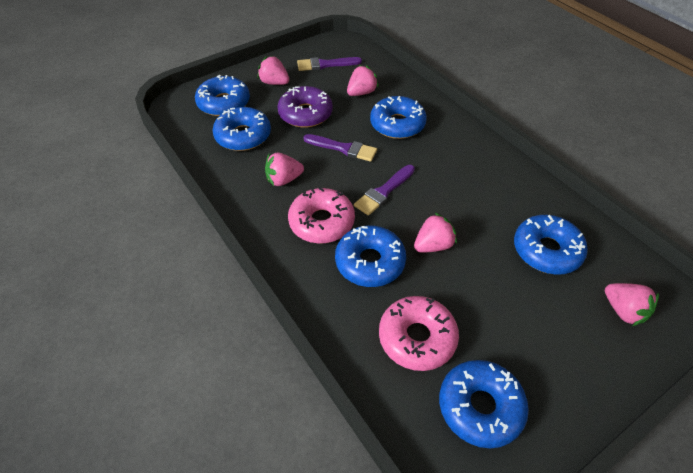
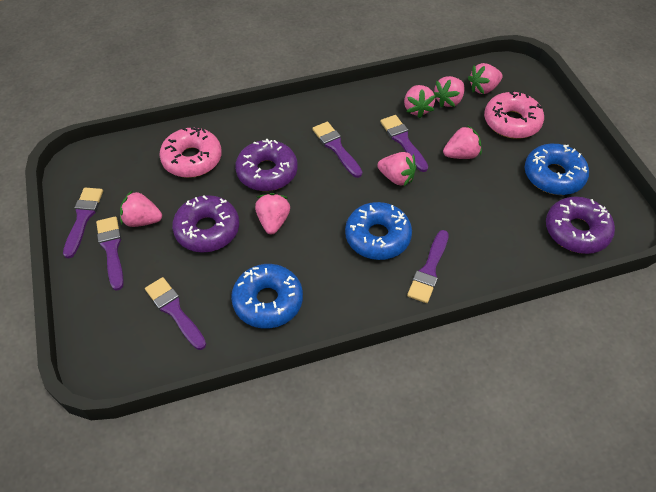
blue donut: [195,75,250,116] [212,107,271,151] [335,225,406,287] [370,96,427,139] [439,360,529,448] [514,215,588,275] = 6 -> [231,264,303,329] [345,202,412,260] [525,144,589,195] = 3
pink strawberry: [257,56,289,85] [265,153,304,186] [347,65,379,96] [414,213,457,253] [605,283,659,326] = 5 -> [120,190,162,227] [255,193,290,234] [377,152,416,186] [404,85,435,118] [433,76,465,107] [443,125,482,159] [468,63,503,94] = 7
purple brush: [297,57,362,71] [303,134,377,162] [354,165,415,215] = 3 -> [63,187,103,258] [96,216,124,291] [145,277,206,350] [312,122,362,178] [380,115,428,172] [407,230,449,303] = 6
purple donut: [277,86,333,128] = 1 -> [172,195,239,253] [235,139,298,191] [546,197,615,254] = 3

